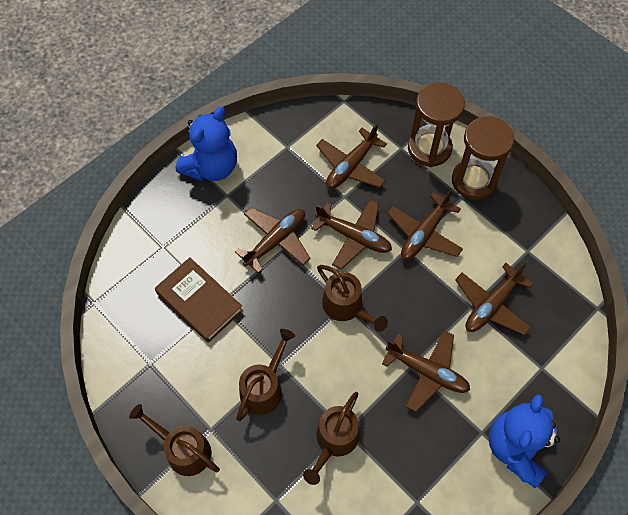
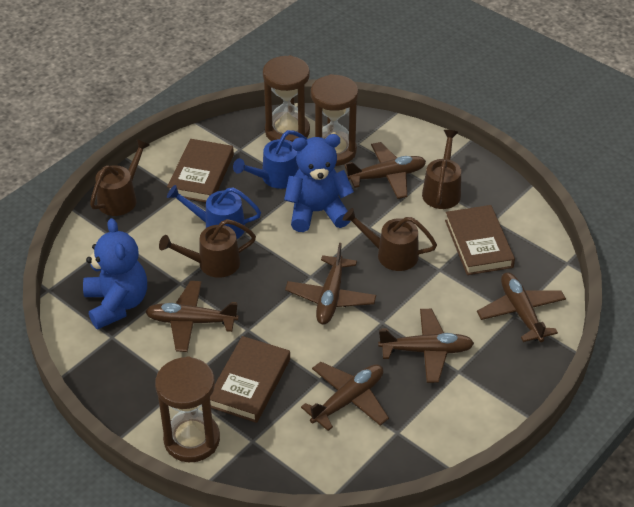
blue watering can: none = 0 -> [167,185,261,239] [233,130,307,189] = 2
brown book: [155,257,243,343] = 1 -> [167,139,234,202] [210,336,290,423] [445,205,515,275] = 3
brown hourglass: [408,83,465,167] [452,116,514,200] = 2 -> [155,356,220,462] [263,55,310,142] [311,74,358,166] = 3

